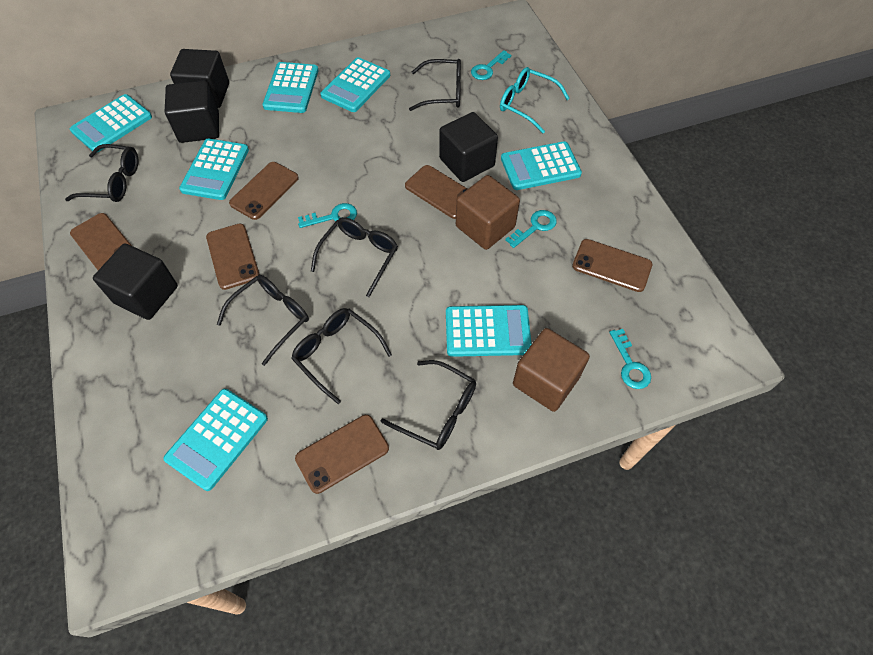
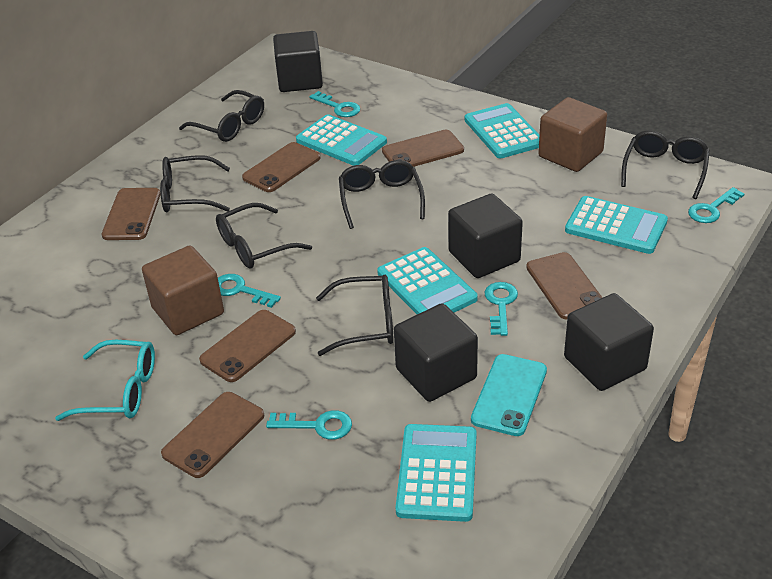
turquoise calculator: [70,94,152,152] [163,389,268,491] [179,139,249,200] [262,62,319,113] [320,57,390,112] [446,305,532,357] [501,141,582,190] = 7 -> [296,114,387,166] [377,247,478,314] [396,424,477,522] [465,103,539,158] [565,196,668,254] = 5
turquoise key: [298,203,357,228] [471,50,511,80] [505,210,557,248] [609,329,651,389] = 4 -> [218,274,281,308] [266,410,352,440] [309,91,360,117] [485,282,518,336] [688,187,745,223] = 5
turquoise phone: none = 0 -> [471,354,547,436] = 1

